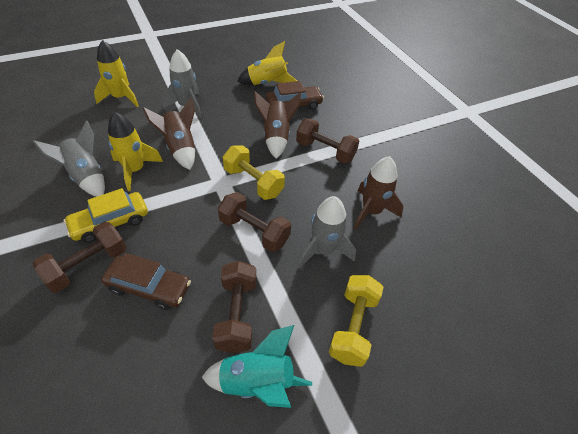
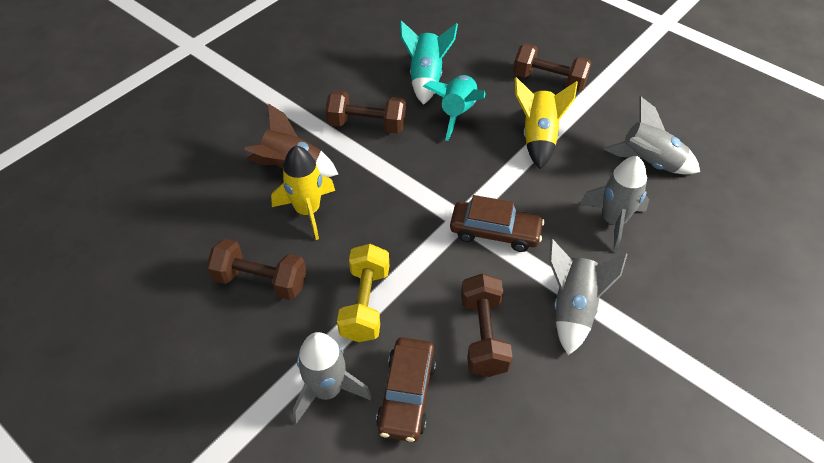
brown rocket: [143,98,195,170] [254,91,301,159] [354,156,403,230] = 3 -> [244,103,338,178] = 1
grey rocket: [33,121,105,197] [162,49,202,119] [299,196,356,268] = 3 -> [293,332,372,424] [549,239,627,355] [580,156,649,252] [603,96,700,175] = 4
turquoise rocket: [202,325,312,408] = 1 -> [400,20,458,105] [423,75,486,141] = 2
yellow car: [64,188,148,243] = 1 -> none = 0
yellow dumbbell: [223,145,285,200] [329,275,383,367] = 2 -> [337,244,389,342] = 1
yellow rocket: [94,40,139,107] [108,112,163,191] [237,41,297,85] = 3 -> [271,146,335,240] [515,77,578,169] = 2

